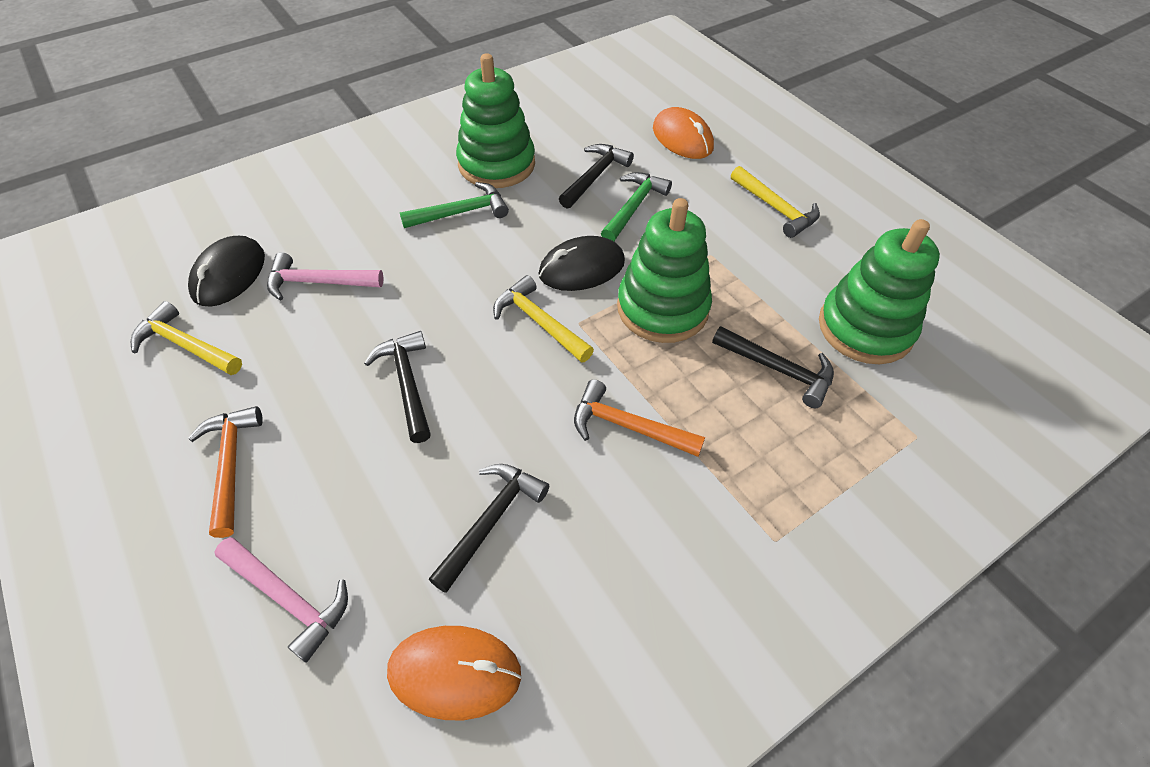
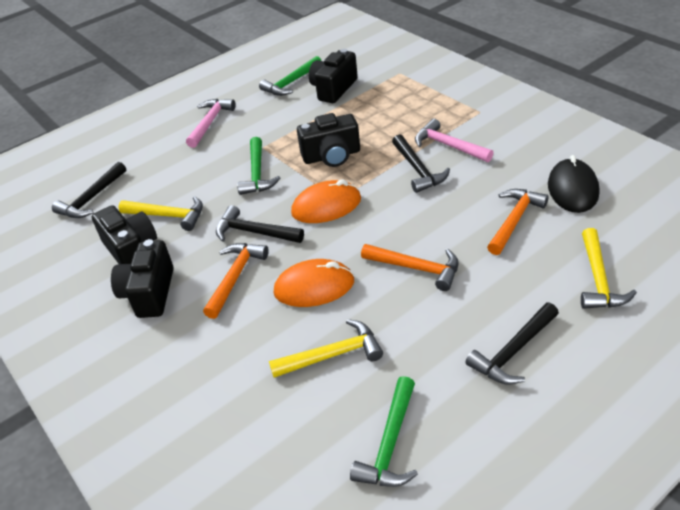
black camera: none = 0 -> [92,205,157,264] [111,239,174,318] [297,113,360,167] [309,49,358,103] = 4
black mouse: [188,236,265,307] [538,236,625,291] = 2 -> [548,155,599,213] = 1
green hammer: [400,182,509,228] [601,172,672,241] = 2 -> [237,137,280,195] [259,56,321,96] [350,376,418,487] = 3
green stacking toy: [456,53,535,188] [617,198,712,343] [819,219,940,364] = 3 -> none = 0
orange hammer: [188,406,263,538] [574,379,705,457] = 2 -> [203,243,269,319] [361,244,459,291] [487,189,549,255] = 3

